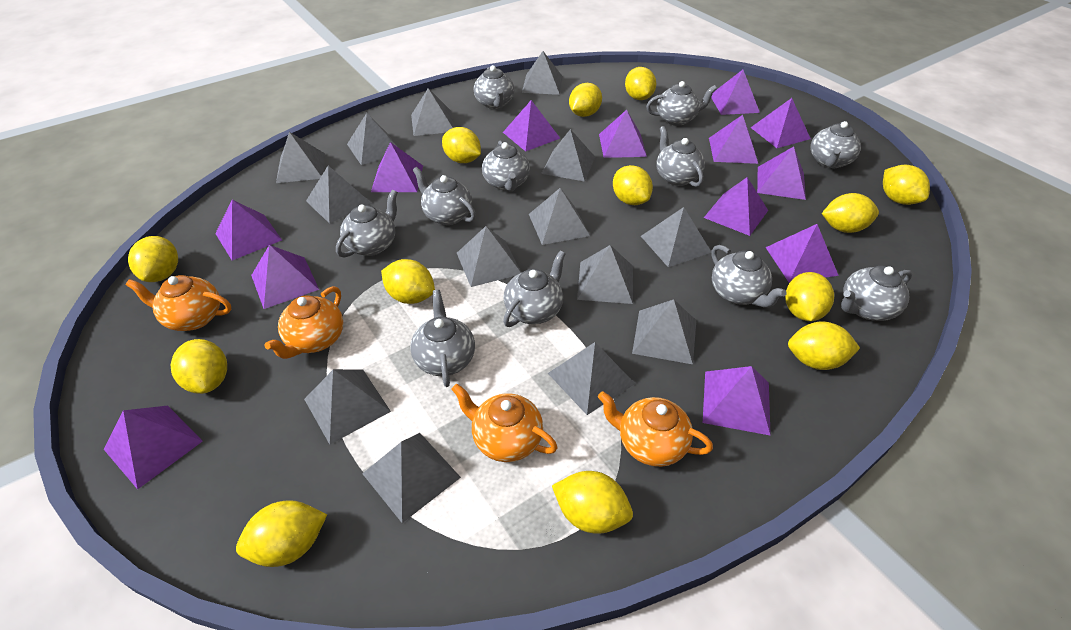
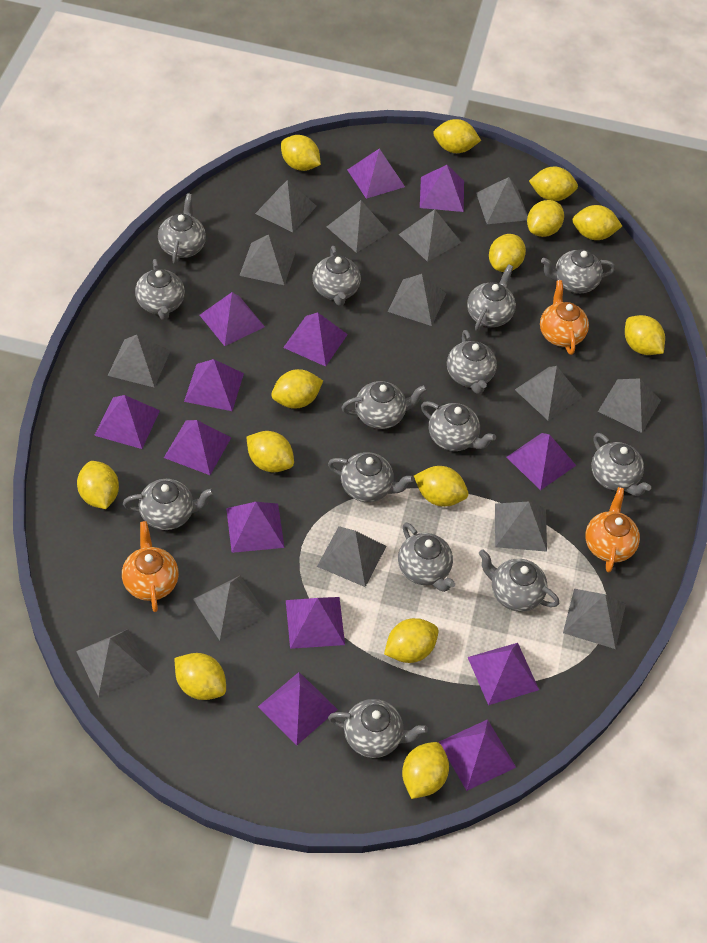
grey teapot: [336,190,398,258] [410,290,475,387] [413,167,476,225] [474,65,515,109] [482,140,530,191] [503,251,566,327] [646,81,717,126] [656,126,705,187] [711,245,787,308] [811,121,861,168] [841,266,912,321] = 11 -> [123,479,214,530] [135,259,185,320] [158,193,206,264] [313,246,361,306] [328,452,414,502] [328,699,428,758] [341,381,427,429] [398,523,455,592] [421,401,496,451] [447,330,497,394] [467,264,516,331] [479,549,559,612] [541,249,616,293] [591,433,651,496] = 14
orange teapot: [125,275,231,331] [264,286,343,359] [451,384,558,462] [598,391,713,467] = 4 -> [122,521,179,612] [540,280,589,355] [585,487,640,573] = 3
yellow lemon: [128,236,178,282] [171,339,227,394] [236,500,327,567] [381,259,435,304] [442,127,481,163] [552,471,633,534] [569,83,602,117] [613,165,653,205] [625,67,656,100] [785,272,834,321] [788,321,860,370] [822,193,879,233] [883,165,930,205] = 13 -> [77,461,119,509] [175,653,226,700] [247,431,294,473] [271,369,323,409] [281,135,321,171] [384,618,438,663] [402,742,449,799] [414,466,468,507] [433,119,481,153] [489,234,526,272] [527,200,564,237] [529,167,578,201] [572,205,622,240] [625,315,665,355] = 14

